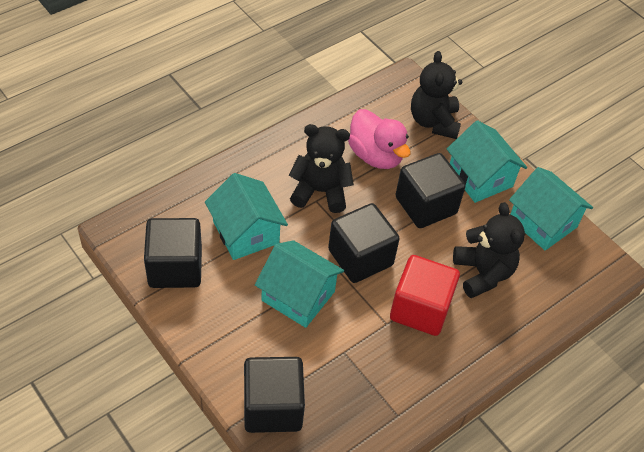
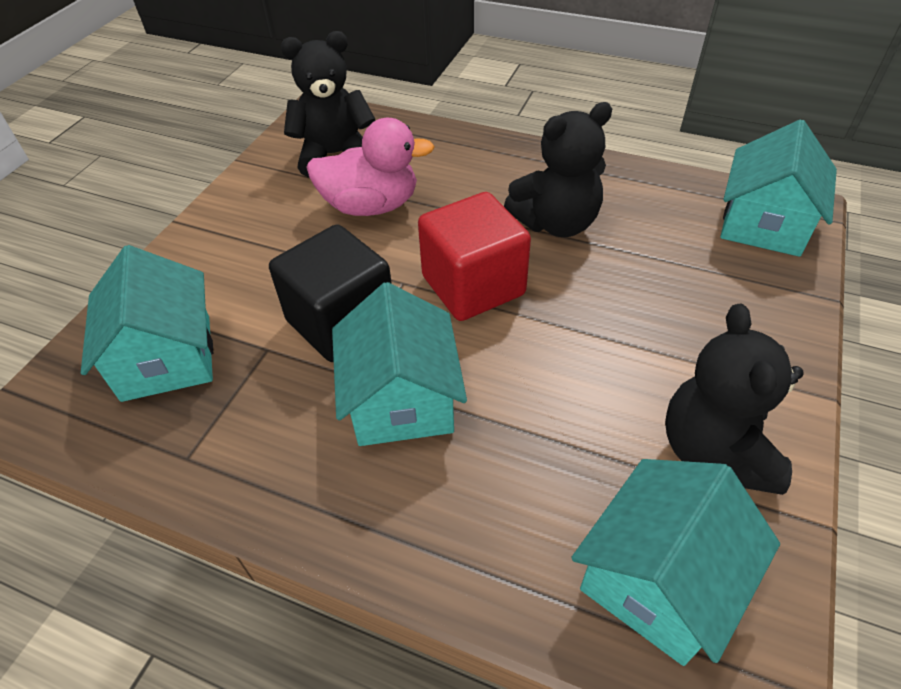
black cube: [144,218,202,288] [244,357,305,433] [328,203,400,283] [395,153,465,228] = 4 -> [269,224,392,362] = 1

